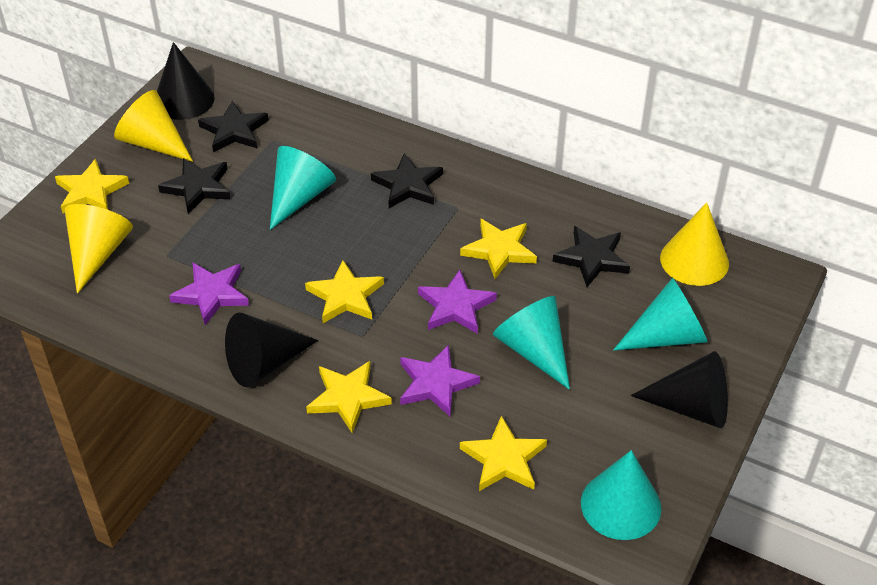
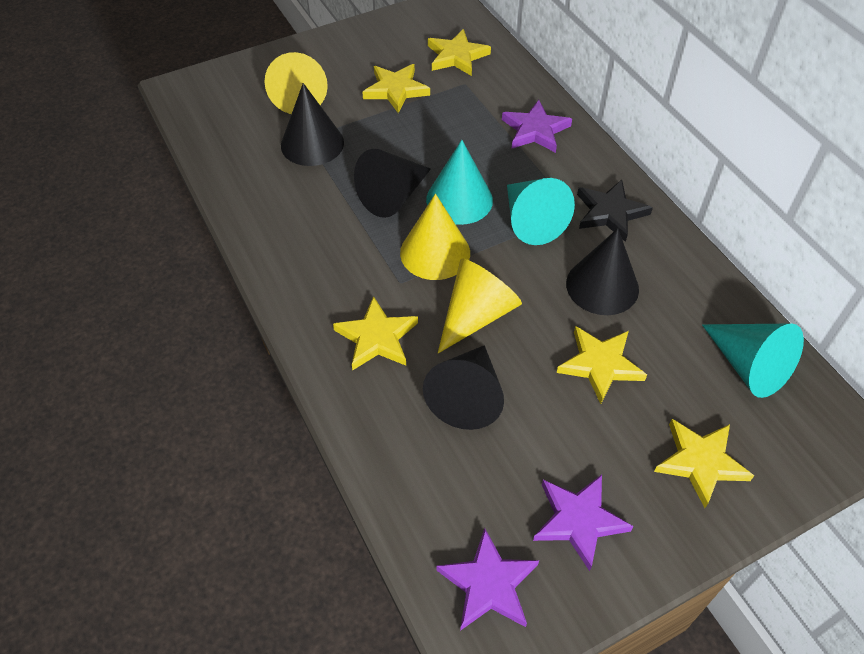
black cone: [157,42,215,120] [225,313,318,387] [631,351,728,428] = 3 -> [281,83,344,166] [354,149,431,218] [423,345,504,430] [566,228,639,315] = 4
black star: [158,158,231,214] [198,101,269,152] [371,153,443,208] [553,226,630,287] = 4 -> [577,180,653,242] = 1
turquoise cone: [270,146,336,230] [493,296,570,390] [581,450,661,540] [613,278,708,350] = 4 -> [426,140,493,225] [507,178,575,245] [702,323,804,398] = 3

